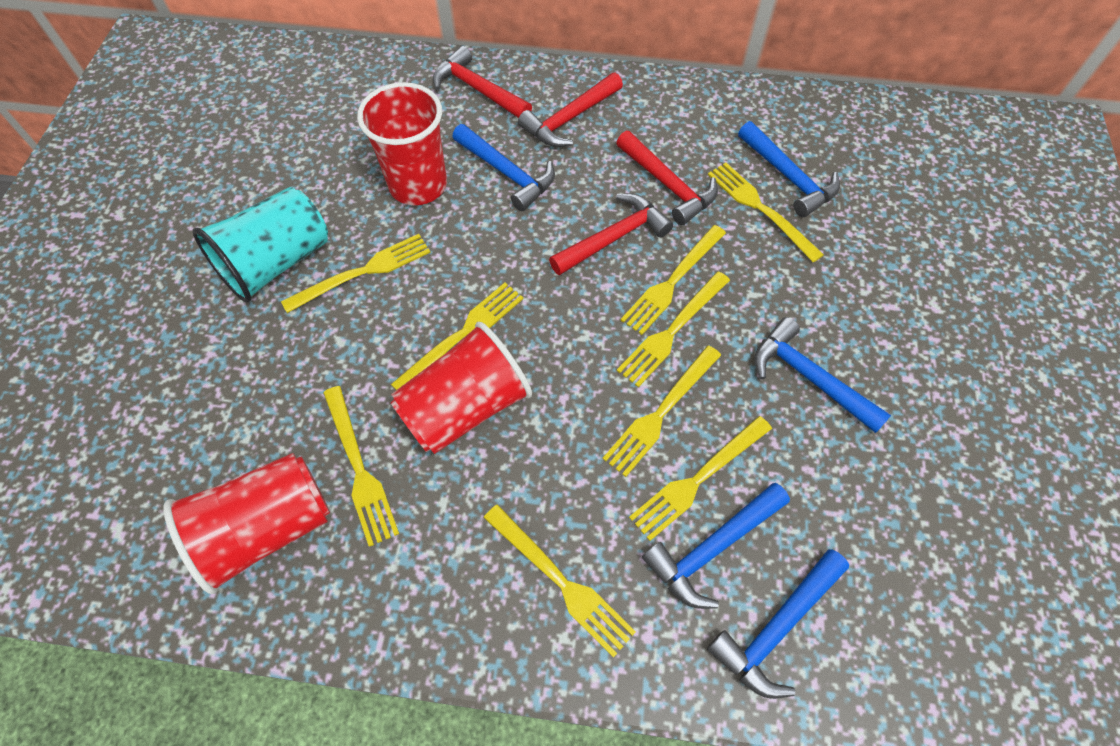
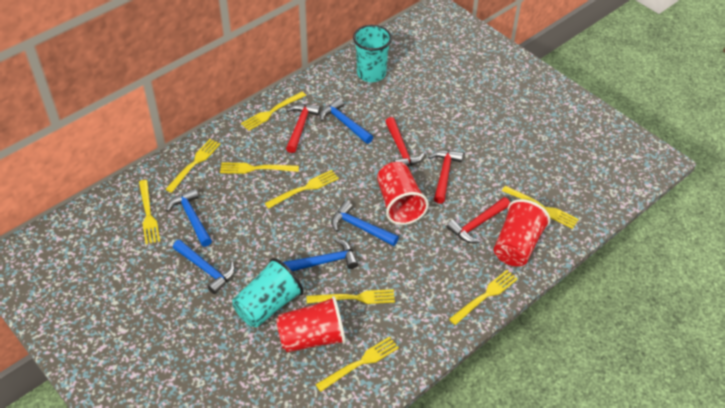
turquoise cup: [192,187,328,303] = 1 -> [232,258,303,328] [353,25,392,82] = 2

